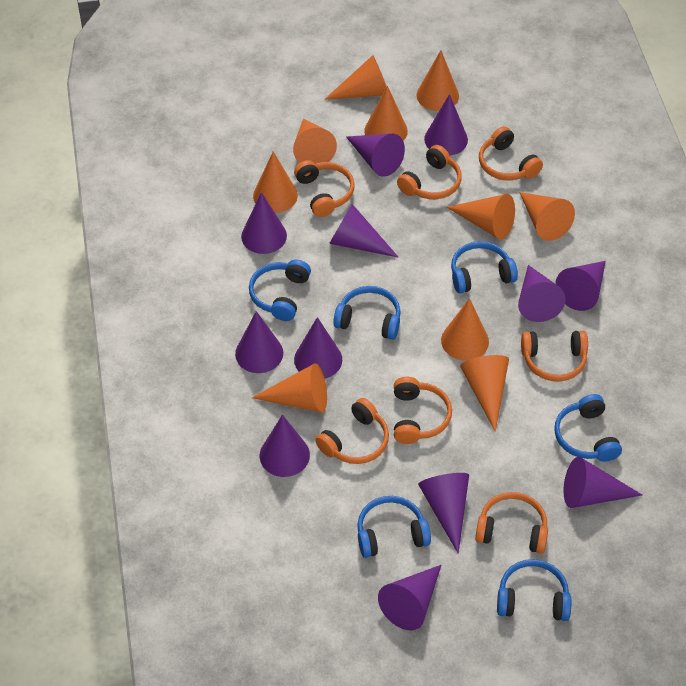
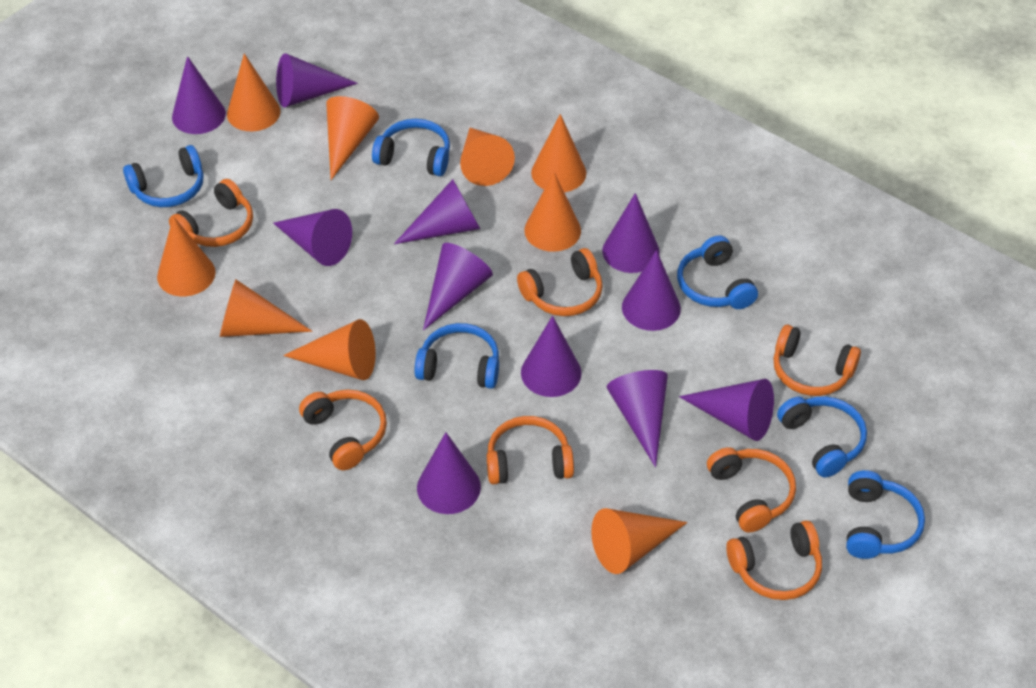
orange cone: [252,363,327,413] [253,151,298,213] [293,119,337,163] [324,55,387,100] [364,86,408,141] [417,50,459,111] [441,298,489,361] [447,194,515,239] [460,355,509,432] [519,192,575,241] = 10 -> [157,216,216,296] [220,280,312,337] [227,54,280,131] [283,319,376,380] [326,96,379,180] [460,128,515,186] [524,172,581,252] [531,114,586,192] [591,508,688,574] = 9
purple cone: [235,311,283,373] [241,192,287,254] [260,415,310,477] [294,317,342,378] [329,204,399,258] [346,134,405,177] [378,565,441,630] [418,473,469,554] [424,94,468,155] [518,265,566,322] [555,261,606,311] [564,457,642,508] = 12 -> [172,56,226,134] [273,209,352,266] [276,53,358,107] [394,179,480,244] [417,432,481,514] [423,243,493,331] [521,316,582,397] [602,193,660,273] [607,370,668,467] [622,250,681,331] [679,379,774,441] = 11

